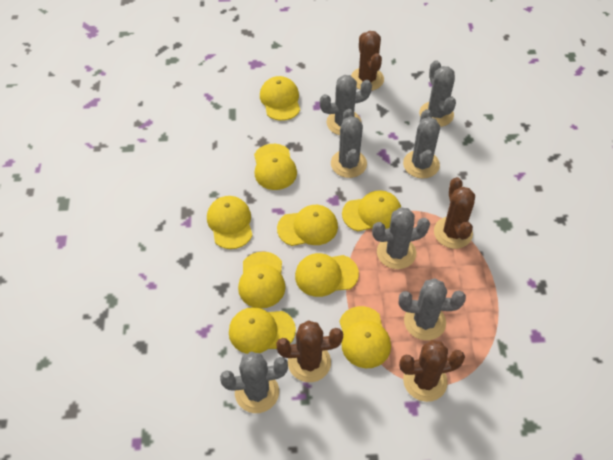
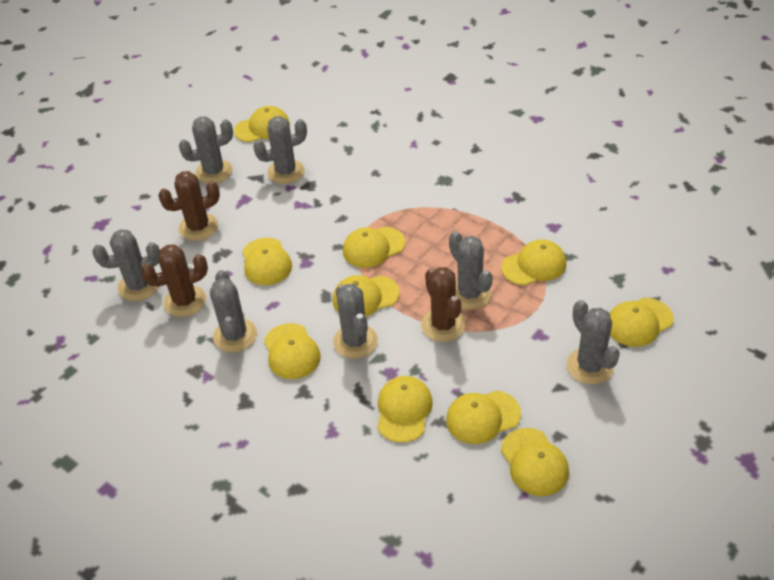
brown cactus: [276,320,343,382] [351,31,384,91] [399,340,465,402] [434,177,475,249] = 4 -> [141,244,208,317] [158,171,220,241] [421,267,466,342] = 3
yellow cap: [207,196,253,249] [229,307,296,354] [238,251,286,309] [254,144,297,190] [260,76,300,121] [277,205,338,246] [295,253,359,297] [339,306,391,368] [342,190,401,231] = 9 -> [234,106,290,142] [242,238,292,285] [264,323,321,379] [333,275,400,317] [343,227,405,268] [377,376,433,443] [446,391,521,444] [501,239,566,286] [501,428,569,496] [610,298,674,347] = 10

